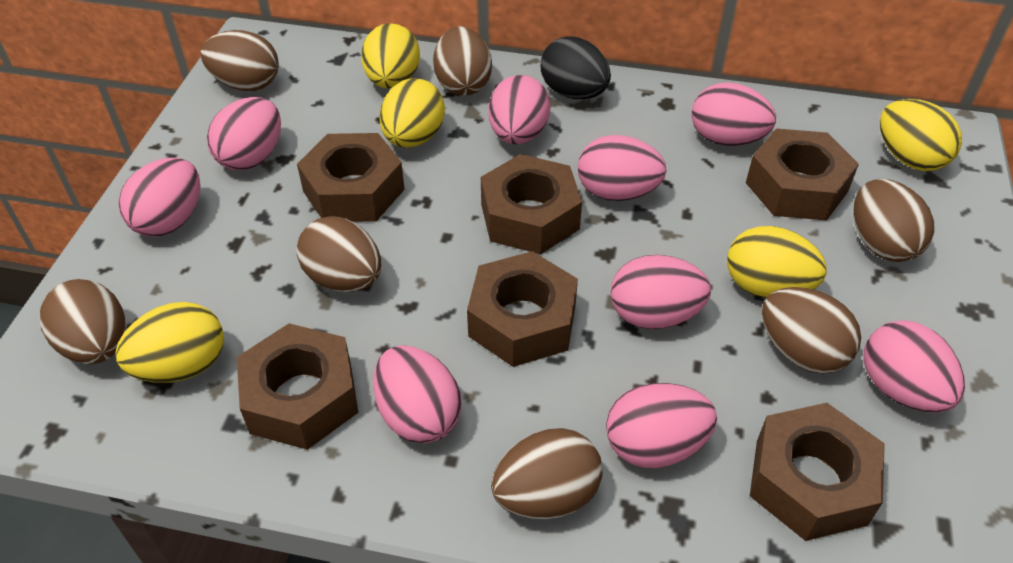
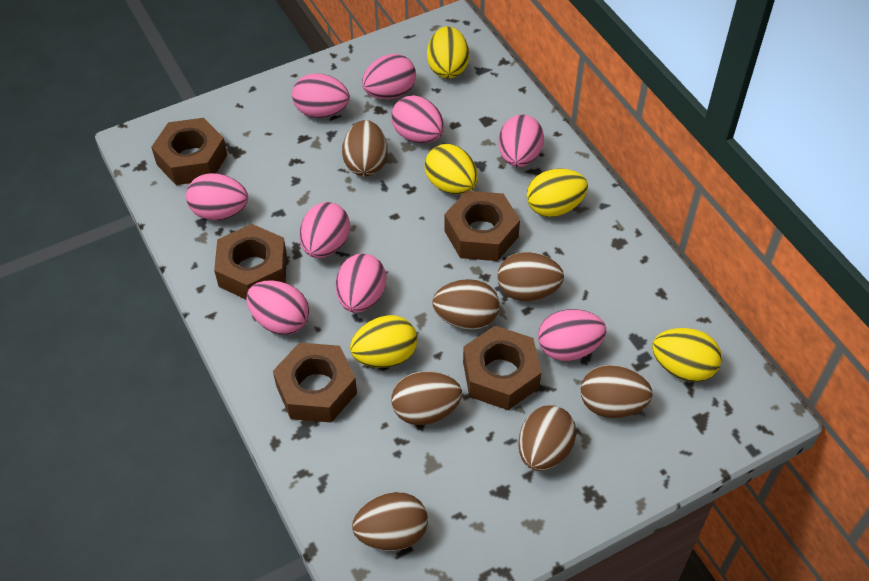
black egg: [541,36,611,99] = 1 -> none = 0
brown nut: [237,323,358,450] [297,133,405,222] [467,251,578,367] [481,154,582,254] [746,128,859,221] [750,403,885,541] = 6 -> [151,118,227,185] [214,224,287,299] [273,342,357,423] [445,191,520,261] [463,326,541,410] = 5

